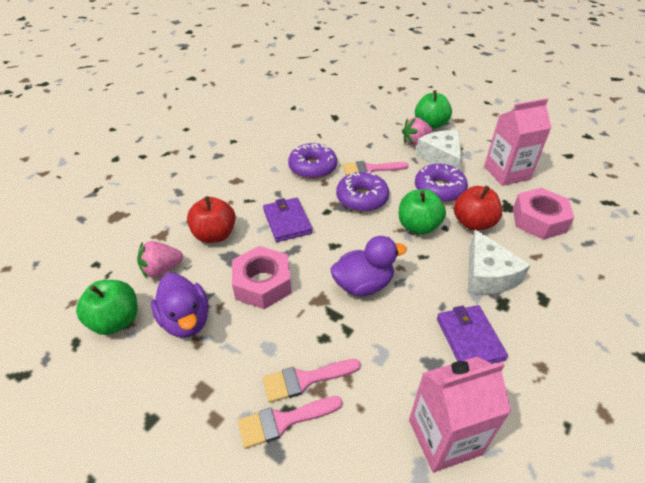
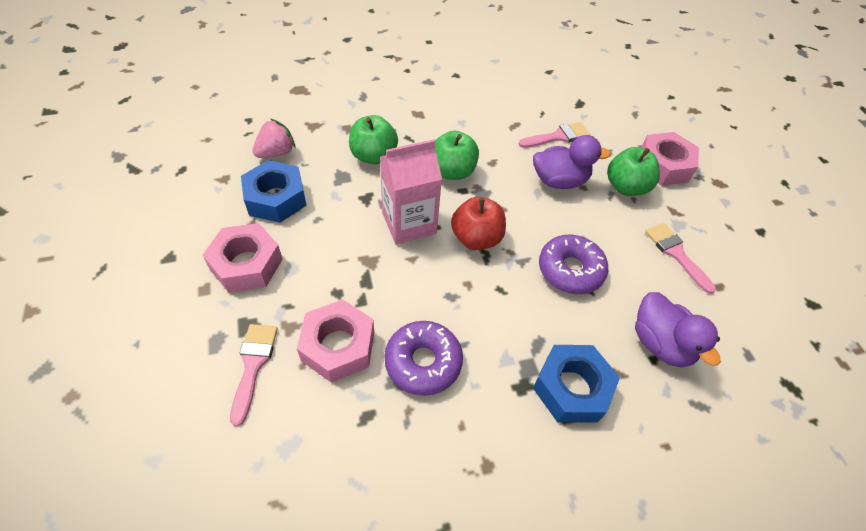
blue nut: none = 0 -> [241,160,307,223] [533,345,620,422] = 2
pink carton: [409,357,511,472] [484,98,552,186] = 2 -> [380,139,442,244] = 1
pink nut: [232,246,291,309] [513,188,574,240] = 2 -> [203,223,283,293] [297,299,374,383] [641,132,699,186] = 3
pink strawberry: [137,241,183,279] [402,117,434,146] = 2 -> [252,119,295,158] = 1
purple donut: [288,143,337,179] [336,171,389,212] [415,164,468,202] = 3 -> [384,321,463,396] [539,235,608,294] = 2
purple wallet: [263,198,313,242] [437,305,508,364] = 2 -> none = 0
red apple: [187,196,236,243] [454,185,502,231] = 2 -> [451,197,506,250] = 1
white cheese: [415,130,462,170] [468,229,530,294] = 2 -> none = 0

